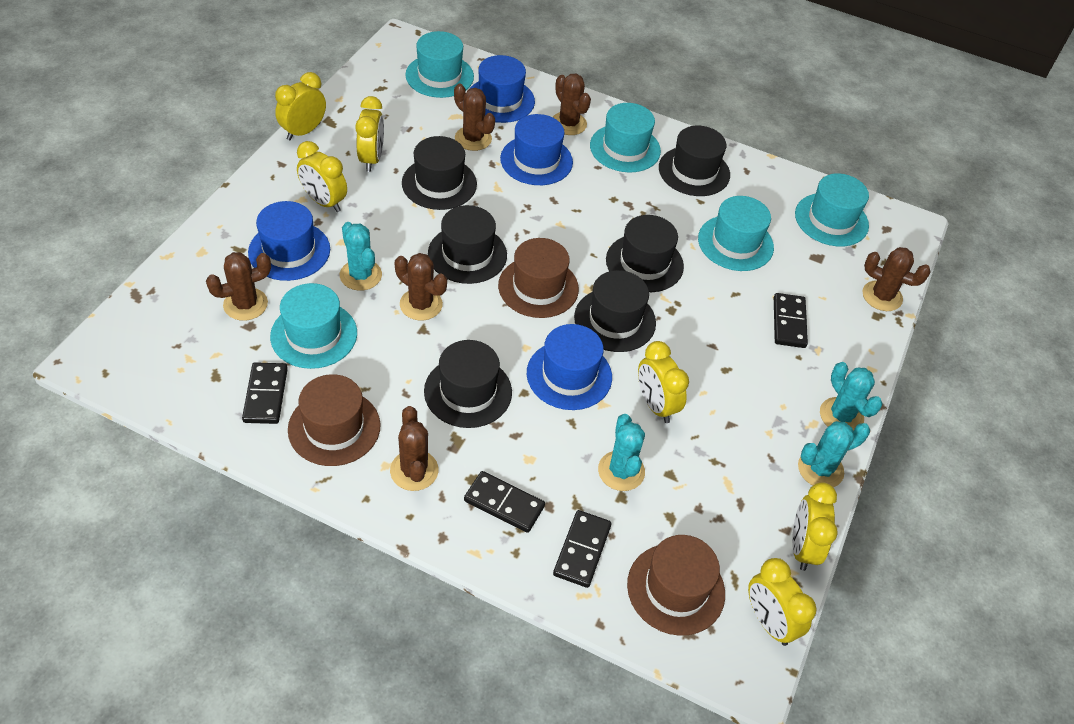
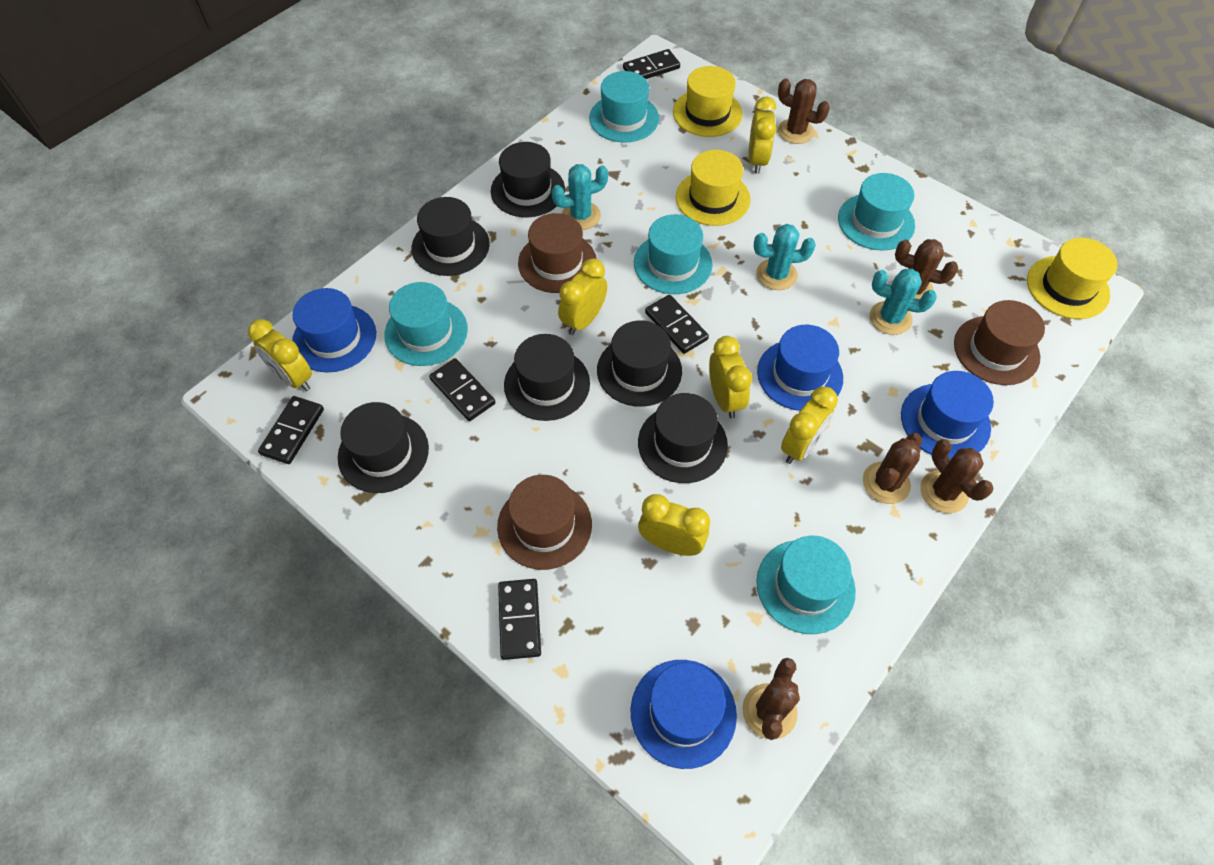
black domino: [242,362,288,424] [464,471,545,533] [553,510,612,588] [774,293,808,348] = 4 -> [258,396,324,464] [429,358,495,421] [498,579,541,660] [623,49,680,79] [645,295,709,354] = 5
brown cactus: [206,252,271,321] [390,406,438,491] [395,253,447,321] [454,84,495,151] [553,74,591,135] [863,247,931,311] = 6 -> [742,658,800,740] [778,78,830,144] [863,433,922,504] [892,239,958,299] [920,439,994,513] = 5
turquoise cactus: [340,222,382,291] [598,414,645,491] [798,421,870,487] [820,362,883,431] = 4 -> [551,164,608,230] [754,224,816,290] [870,269,937,335] = 3
yellow hat: none = 0 -> [673,66,743,137] [676,150,750,226] [1027,238,1118,319] = 3

